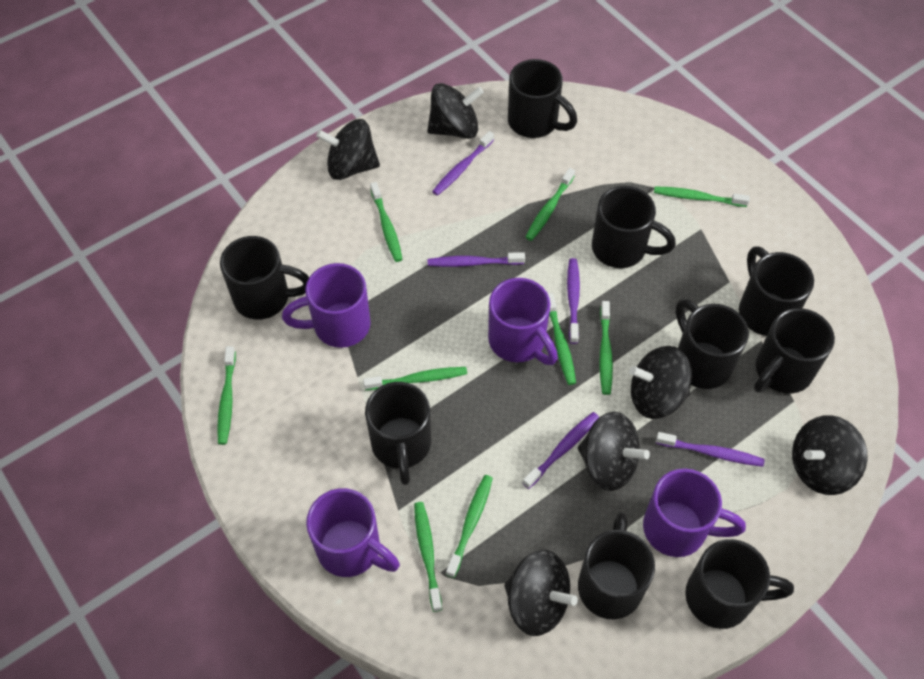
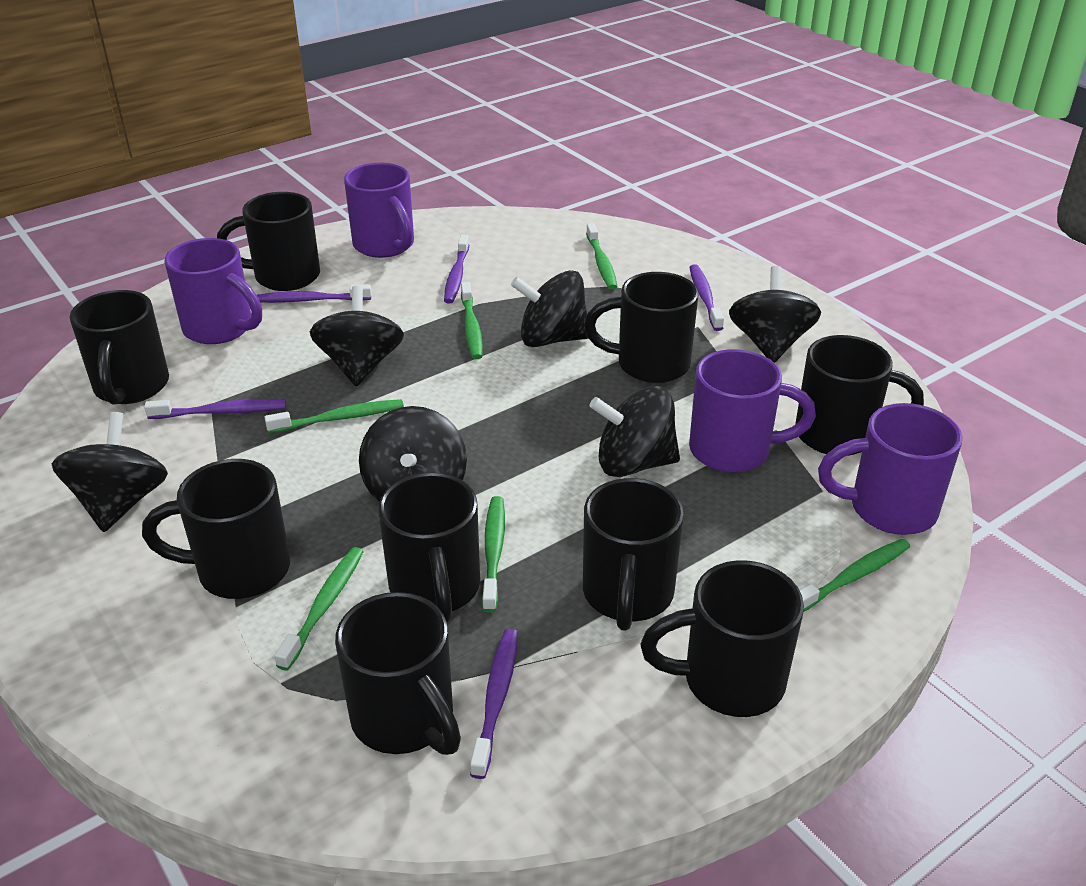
green toothbrush: [217,346,236,445] [363,367,467,390] [370,182,403,262] [414,502,442,612] [446,475,493,578] [525,168,575,241] [548,293,576,385] [599,301,613,395] [654,186,750,207] = 9 -> [264,399,404,433] [274,547,364,671] [461,282,483,359] [482,496,505,613] [586,223,617,289] [800,539,910,612] = 6

